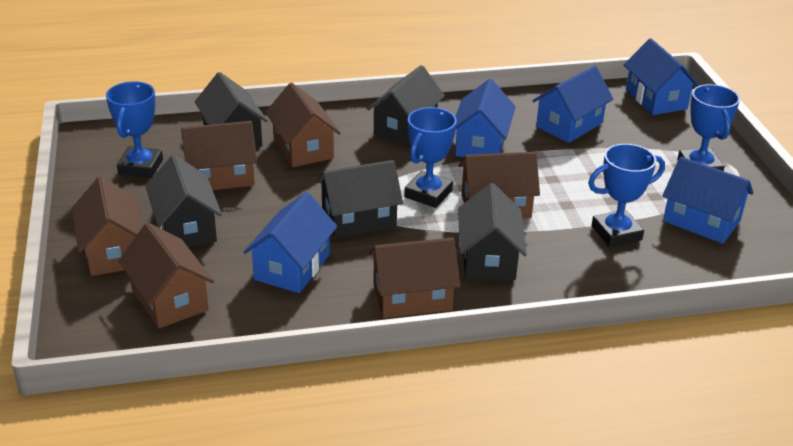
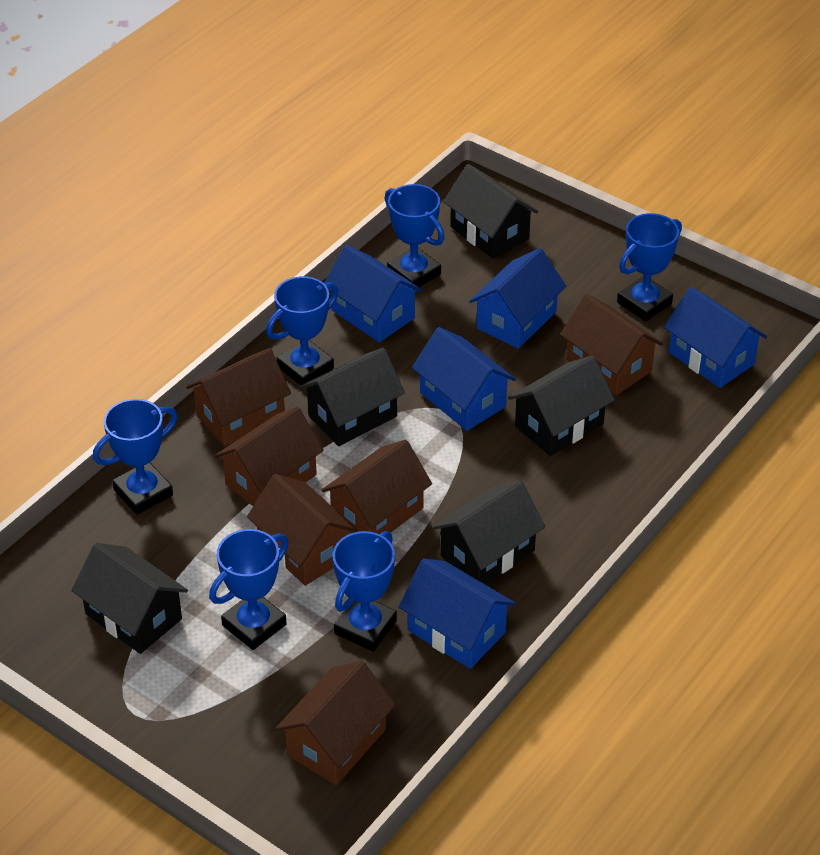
blue trophy: [106,81,163,178] [404,107,457,208] [588,144,665,247] [677,84,740,171] = 4 -> [93,399,178,515] [209,529,289,650] [266,276,338,386] [333,531,397,652] [384,184,444,287] [617,213,682,322] = 6

